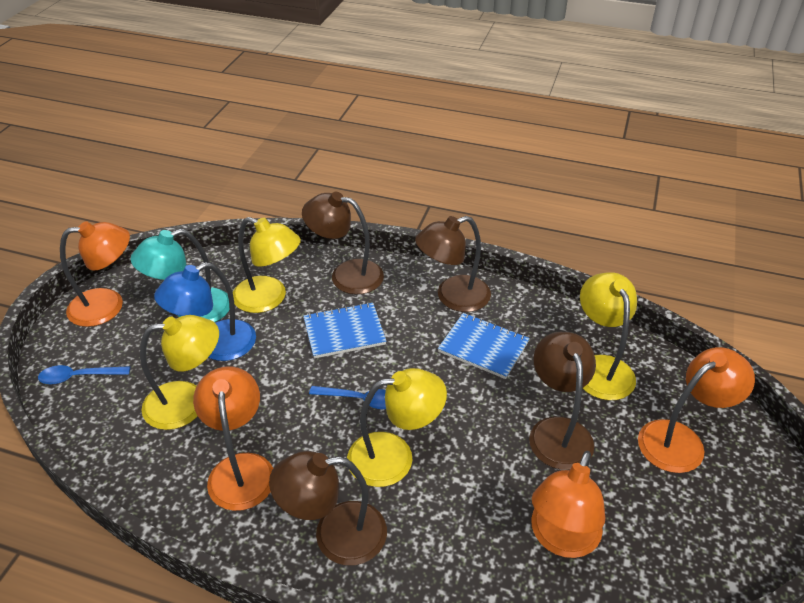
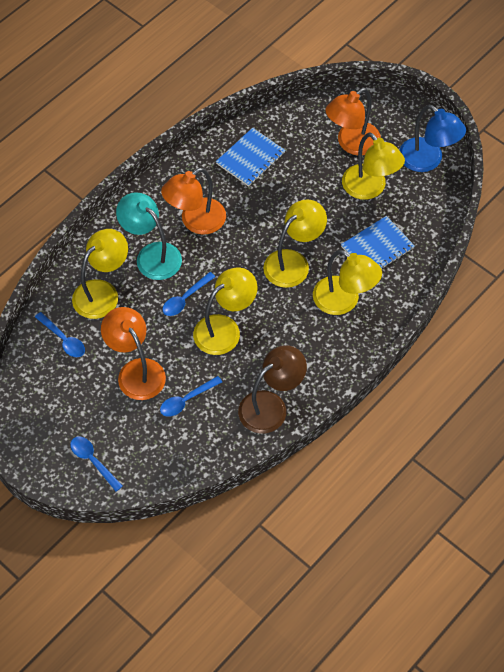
blue spoon: [38,365,130,384] [309,386,386,409] = 2 -> [35,312,85,357] [70,436,123,492] [160,376,222,417] [162,272,216,316] = 4
brown lamp: [269,451,387,566] [302,192,384,295] [415,216,491,312] [529,332,596,470] = 4 -> [238,345,307,433] = 1
orange lamp: [60,221,130,327] [193,366,273,511] [531,451,605,558] [638,347,755,473] = 4 -> [101,307,166,400] [161,168,226,234] [325,88,381,155] = 3
yellow lamp: [140,315,219,430] [233,217,301,313] [347,368,447,487] [580,272,637,400] = 4 -> [72,229,128,319] [193,267,258,355] [263,199,327,288] [313,250,382,315] [342,132,405,200] = 5

